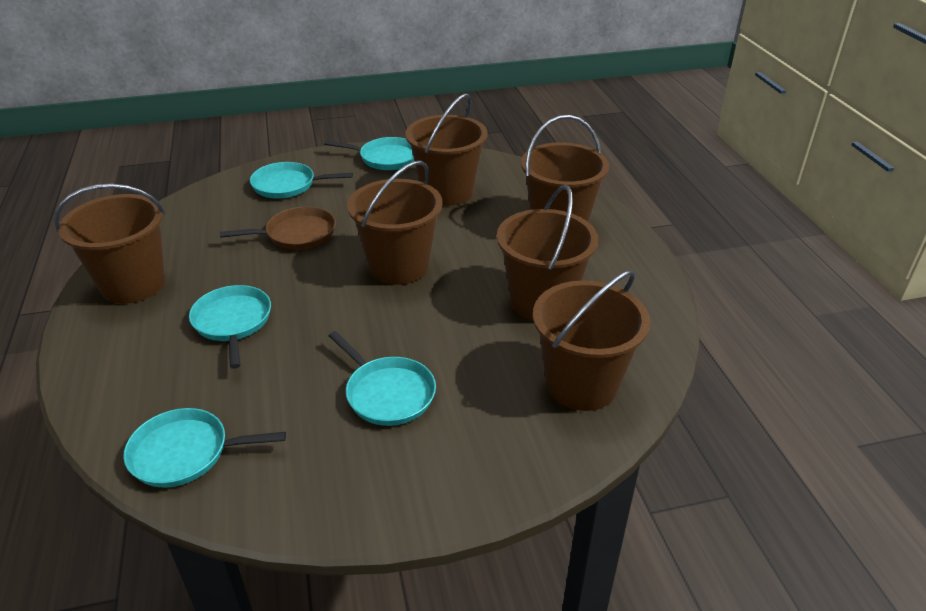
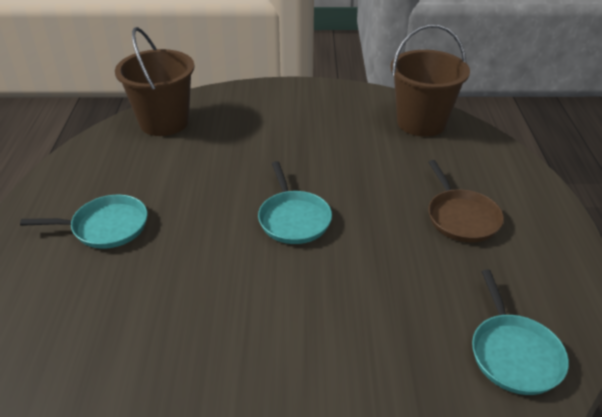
brown bucket: [54,184,165,304] [347,160,443,285] [405,93,488,206] [497,185,598,321] [521,115,609,222] [533,270,650,411] = 6 -> [115,27,195,136] [390,24,470,137] = 2
turquoise pan: [123,408,286,487] [189,285,271,369] [250,162,353,199] [324,137,414,170] [329,331,436,426] = 5 -> [20,195,147,249] [258,161,332,244] [472,270,569,395] = 3

